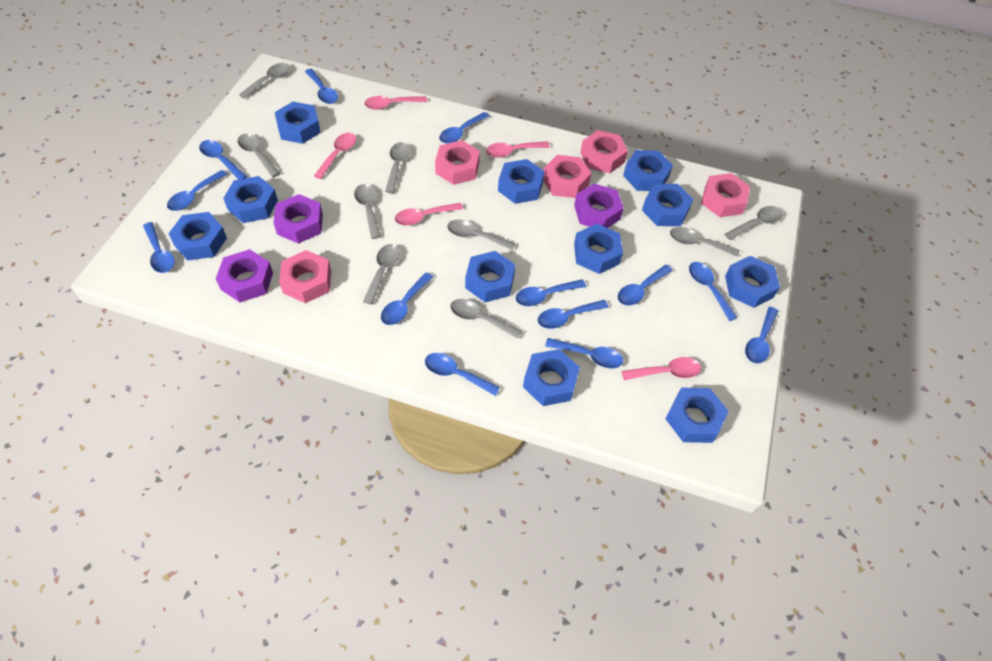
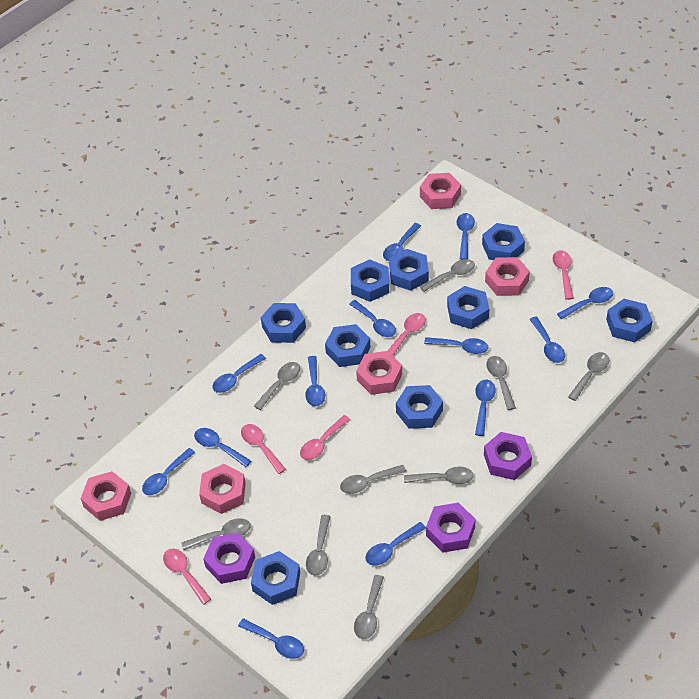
blue nut: [168,212,227,261] [223,176,278,223] [275,102,321,144] [465,251,515,302] [498,159,545,204] [523,349,580,406] [574,224,623,274] [623,150,673,191] [642,184,693,226] [665,387,729,443] [725,256,780,308] = 11 -> [251,551,300,605] [261,303,306,343] [325,324,370,367] [351,259,389,302] [389,249,429,291] [396,385,443,429] [447,286,489,329] [482,223,525,260] [606,299,653,342] = 9

